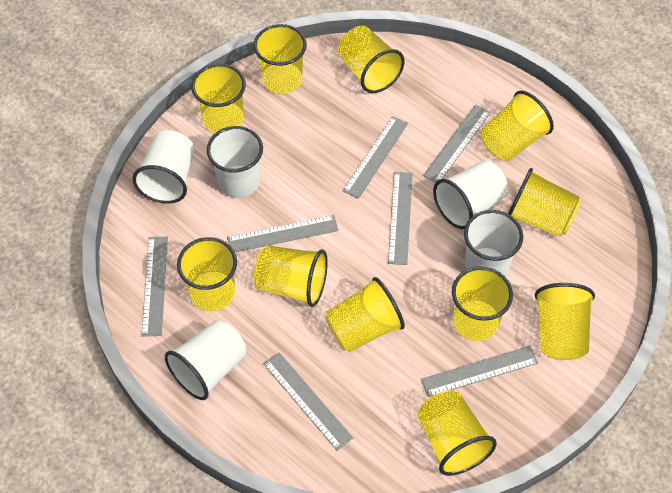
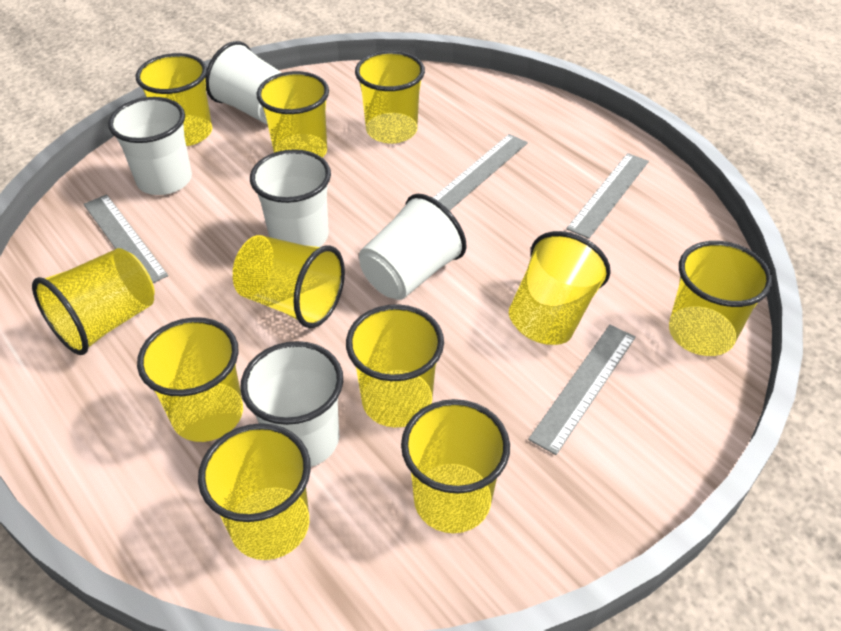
grey ruler: [141,237,168,336] [227,215,339,252] [263,352,353,451] [343,116,408,199] [388,172,413,265] [421,346,538,397] [423,105,491,182] = 7 -> [84,194,168,283] [433,134,528,211] [528,325,636,455] [566,153,649,239] = 4

